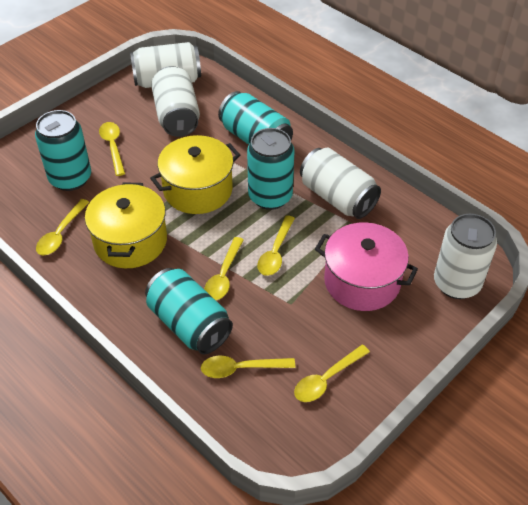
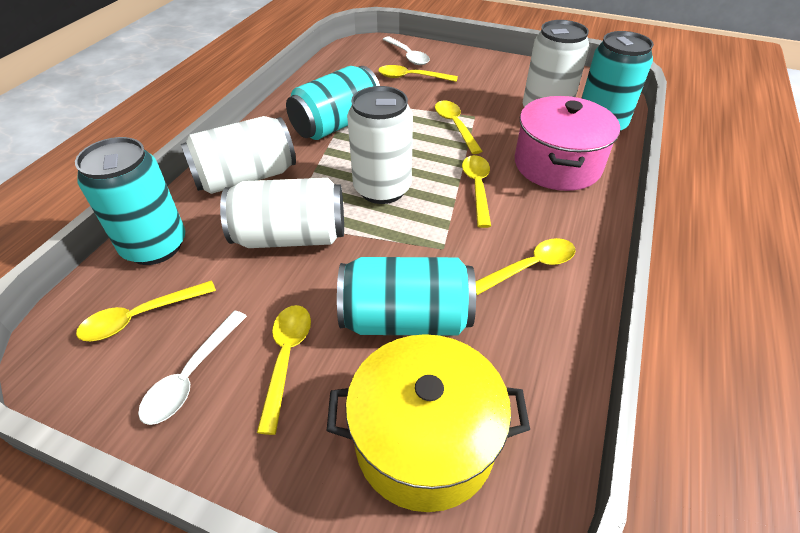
white spoon: none = 0 -> [138,310,247,425] [383,37,430,65] = 2
yellow pot: [85,182,167,268] [150,135,240,214] = 2 -> [327,334,530,512] = 1

